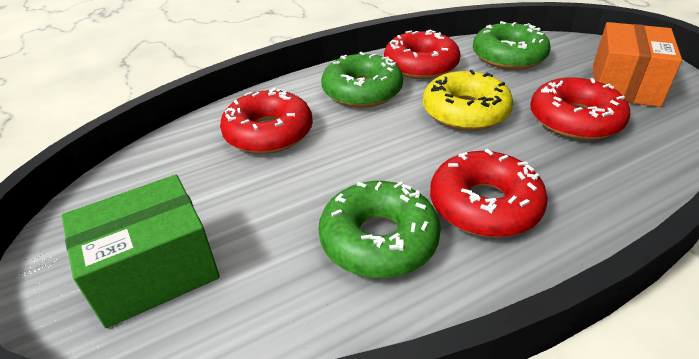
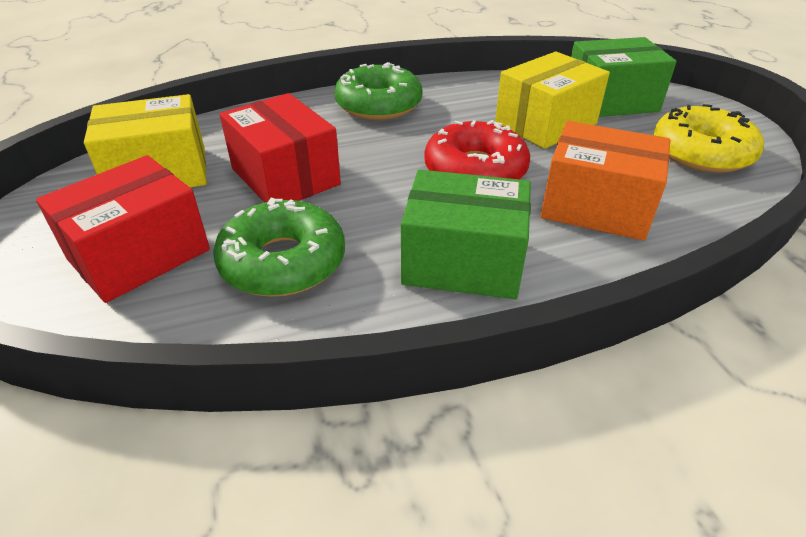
green box: [62,175,220,328] = 1 -> [401,170,531,299] [571,37,677,117] = 2
green donut: [318,181,441,278] [321,52,403,107] [473,21,551,69] = 3 -> [213,198,345,297] [334,62,423,120] = 2
red box: none = 0 -> [36,155,210,303] [219,93,341,202] = 2
red donut: [220,88,313,154] [384,29,460,79] [430,149,548,238] [530,77,630,140] = 4 -> [424,120,530,179] = 1
yellow box: none = 0 -> [84,94,207,188] [495,52,610,149] = 2

